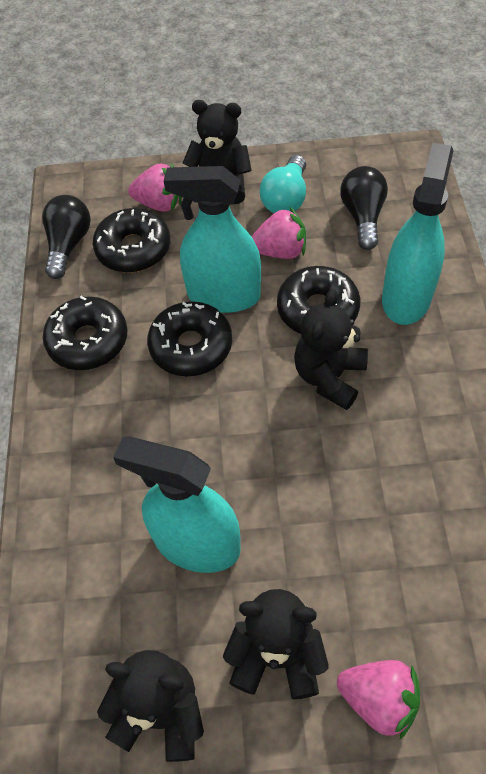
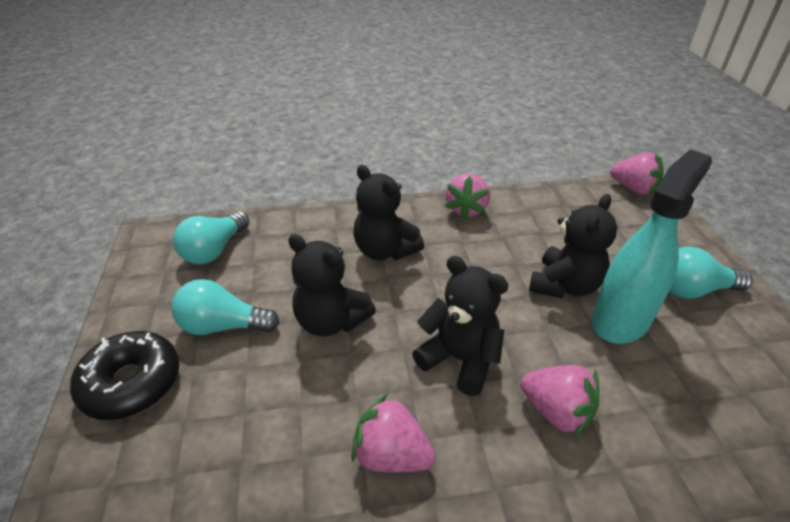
black donut: [43,296,127,370] [93,208,170,273] [147,301,232,376] [277,266,360,334] = 4 -> [70,331,179,420] = 1
black light bulb: [42,195,91,279] [340,166,388,250] = 2 -> none = 0
pink strawberry: [128,163,182,212] [252,206,306,259] [337,660,420,739] = 3 -> [351,394,435,472] [445,174,490,220] [520,365,599,437] [610,152,664,194] = 4
turquoise light bulb: [260,155,306,213] = 1 -> [171,279,280,335] [173,211,249,264] [669,246,753,299] = 3
turquoise spray bottle: [113,436,241,573] [164,166,261,313] [382,143,453,325] = 3 -> [592,149,712,344] = 1

